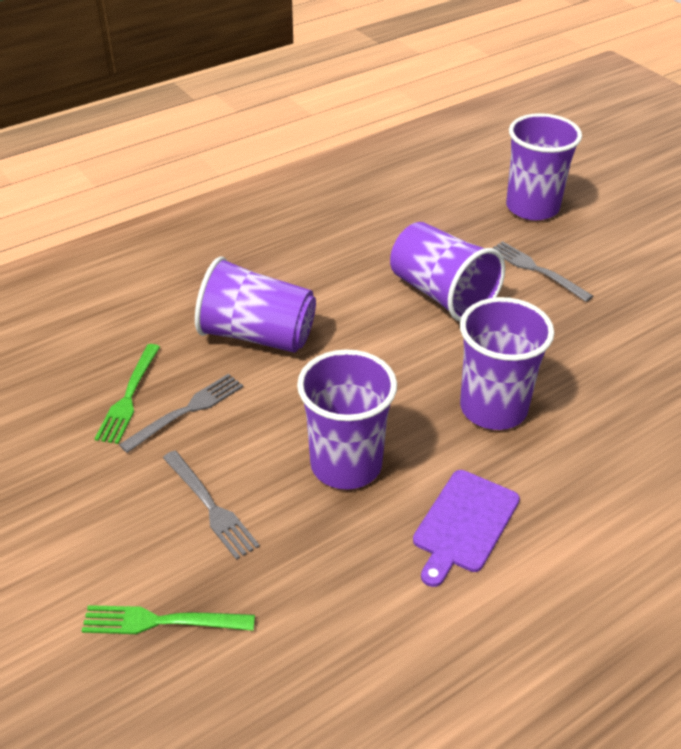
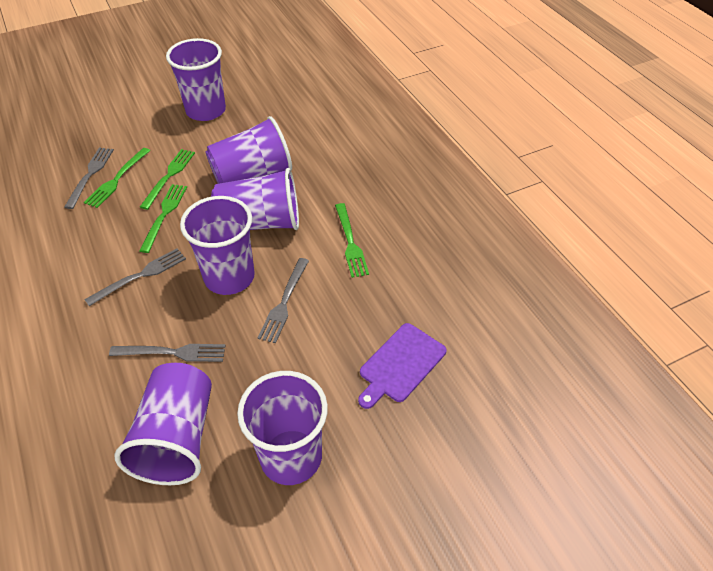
green fork: [82,605,255,634] [95,344,160,444] = 2 -> [84,148,150,208] [139,184,187,253] [140,149,195,210] [335,203,369,278] = 4
grey fork: [119,374,243,453] [163,451,260,560] [493,241,593,302] = 3 -> [64,148,114,209] [84,248,186,306] [109,344,226,362] [258,258,309,343] = 4
purple cup: [195,257,316,353] [297,349,397,490] [390,222,505,322] [460,297,554,430] [506,113,582,220] = 5 -> [114,363,212,485] [166,38,226,121] [180,196,255,295] [205,116,292,184] [211,168,299,230] [237,371,328,485] = 6

